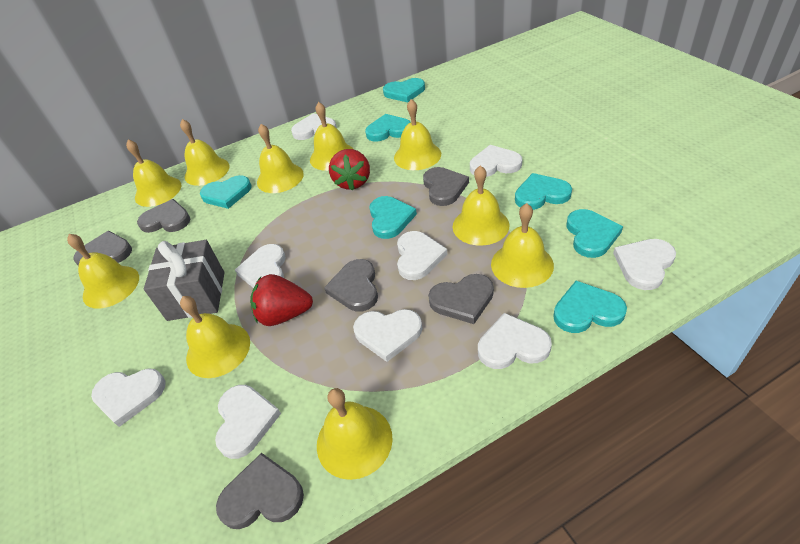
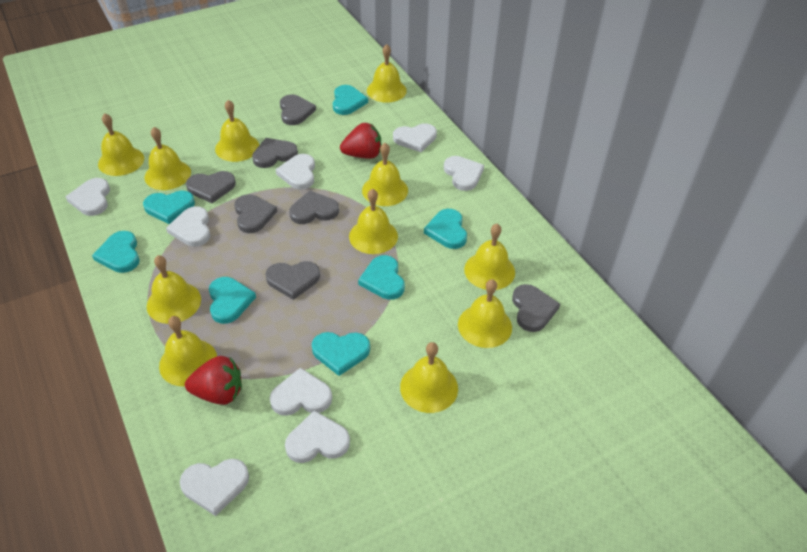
grey gift: [144,240,224,321] = 1 -> none = 0
grey heart: [73,231,132,266] [137,199,190,233] [216,453,304,529] [324,259,378,312] [423,167,469,206] [428,274,494,324] = 6 -> [186,171,236,203] [234,194,277,233] [252,138,298,168] [265,261,320,300] [280,94,316,125] [289,190,339,224] [512,284,560,332] = 7
white heart: [91,368,166,427] [215,385,281,459] [235,244,286,288] [291,113,337,140] [353,309,422,362] [397,231,448,280] [470,145,522,177] [478,313,552,369] [613,239,676,290] = 9 -> [65,178,110,216] [166,206,210,247] [180,459,249,516] [270,368,332,416] [275,154,315,190] [285,410,350,463] [393,123,437,152] [444,156,484,191] = 8
yellow bell: [67,234,139,308] [126,139,181,207] [180,119,230,186] [180,296,250,378] [257,124,304,193] [310,102,353,171] [317,388,393,480] [394,99,441,170] [453,165,509,246] [491,203,554,288] = 10 -> [98,113,144,176] [145,127,191,190] [147,255,201,324] [159,316,217,386] [215,100,259,162] [349,189,398,254] [362,143,408,206] [367,44,407,103] [400,342,458,413] [458,279,512,348] [464,224,515,290] = 11

